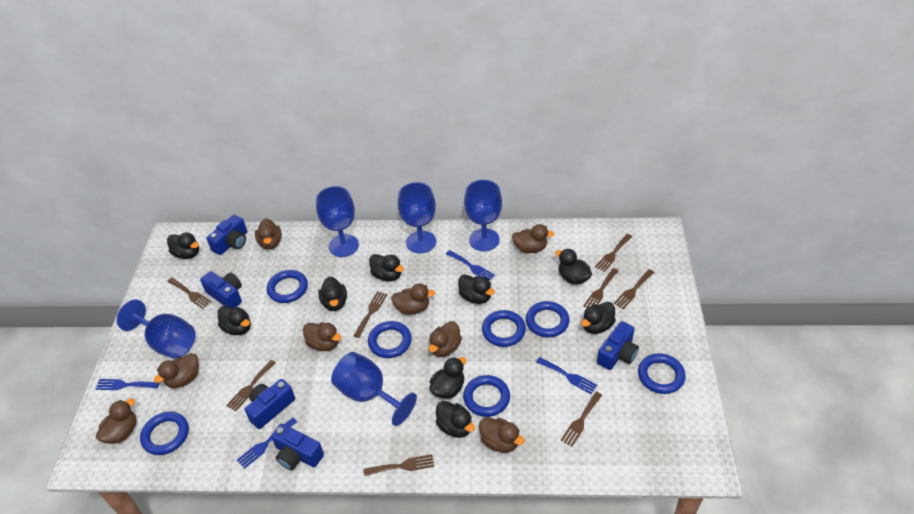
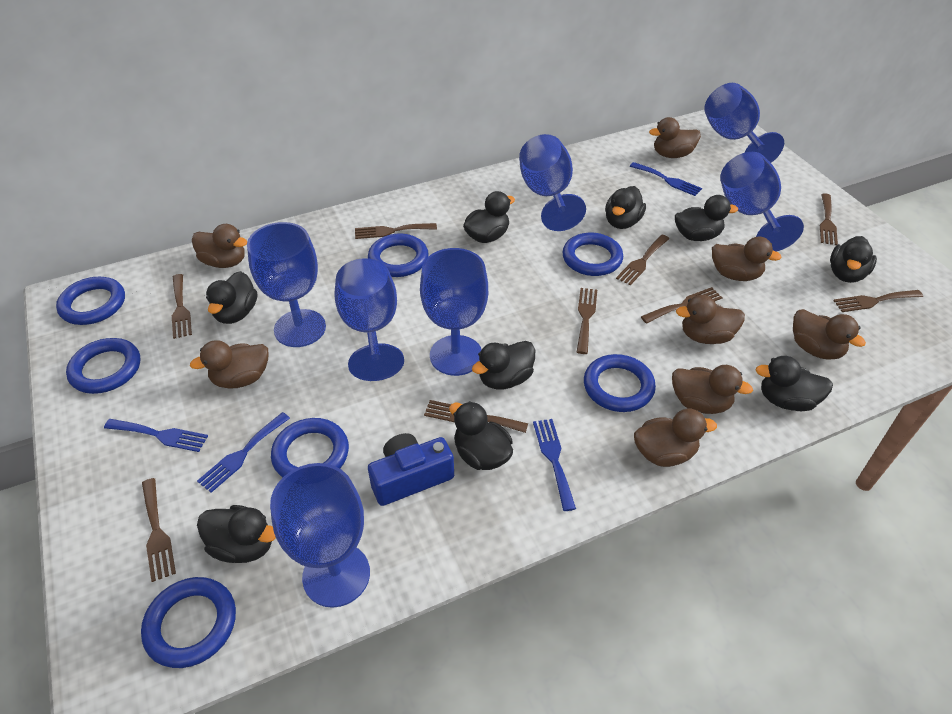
blue camera: [200,271,242,308] [207,215,247,255] [245,379,295,429] [271,424,324,470] [597,321,639,370] = 5 -> [368,433,454,506] = 1
blue goblet: [117,299,195,359] [316,186,359,257] [331,352,417,426] [398,182,436,253] [464,180,502,251] = 5 -> [247,222,326,347] [270,463,370,608] [334,258,404,381] [420,248,488,376] [519,134,586,231] [704,83,784,163] [720,152,804,251] = 7
brown fork: [167,278,211,309] [226,360,276,412] [353,291,387,338] [364,454,434,476] [561,392,602,447] [583,268,618,308] [595,234,632,272] [614,269,655,309] = 8 -> [142,478,176,582] [172,274,192,339] [355,223,437,239] [424,400,528,433] [577,288,597,354] [616,235,670,285] [641,287,723,323] [820,193,838,245] [833,290,923,312] = 9

